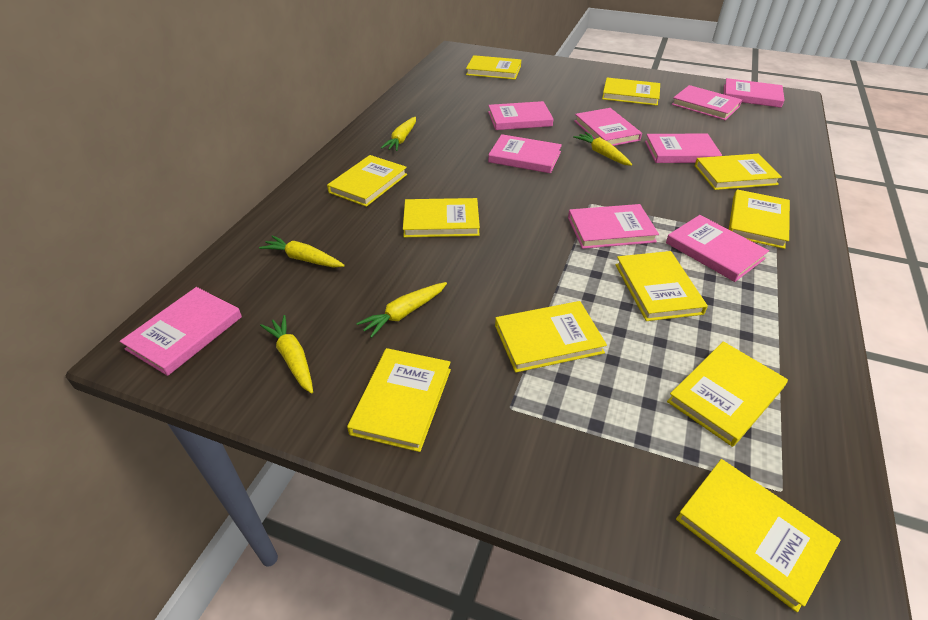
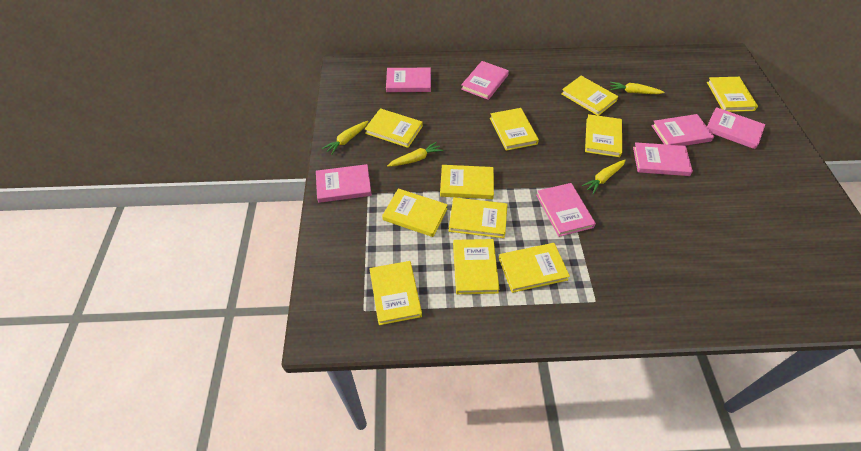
pink book: [120,287,242,376] [488,101,553,130] [488,134,562,173] [568,204,659,249] [574,108,642,146] [645,134,722,163] [666,215,769,282] [672,85,742,120] [724,78,785,108] = 9 -> [316,164,372,203] [386,68,431,92] [461,61,509,100] [536,183,596,237] [633,142,693,176] [651,114,714,146] [707,107,765,149] = 7
yellow carrot: [259,235,345,267] [260,315,313,394] [356,282,447,338] [381,117,416,151] [573,132,632,166] = 5 -> [322,121,368,155] [387,142,443,167] [582,160,626,194] [610,82,665,94] = 4

